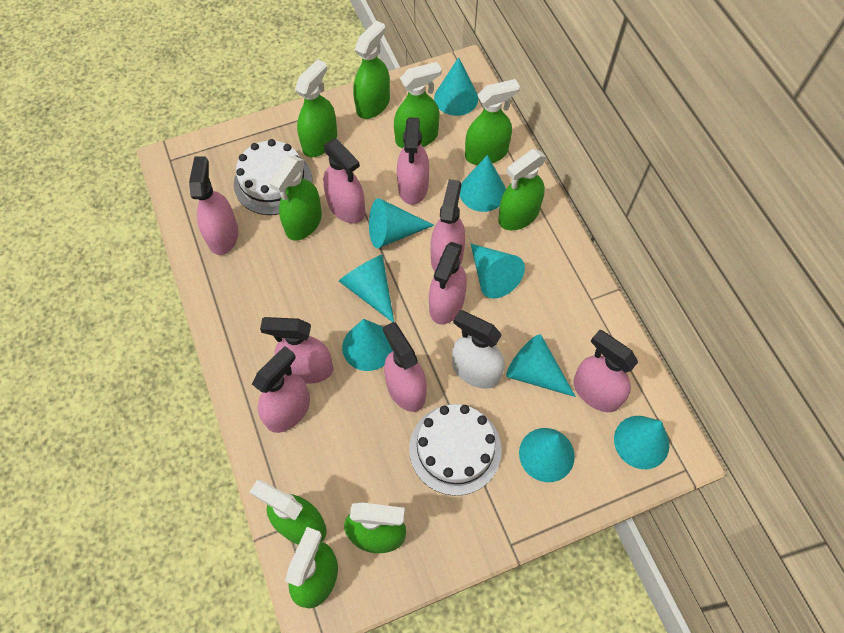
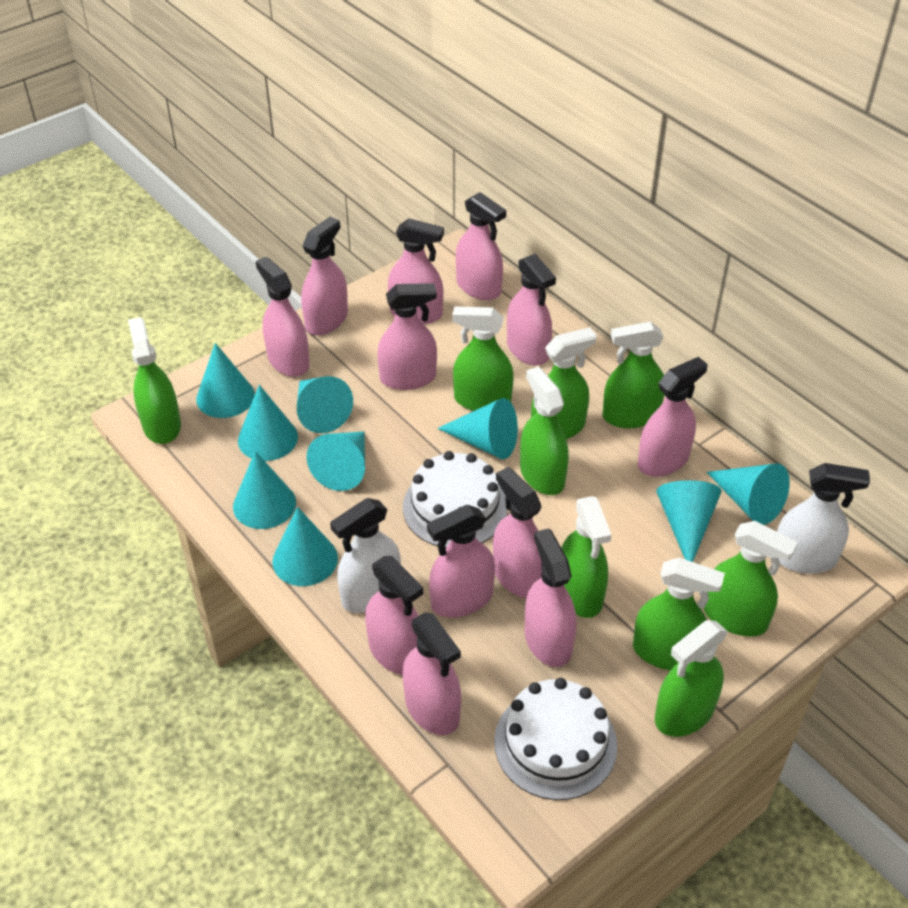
pink spray bottle: [189,157,238,255] [252,346,310,433] [260,317,333,384] [323,139,365,223] [383,322,427,412] [397,117,429,205] [429,242,467,325] [430,179,465,272] [573,330,638,412] = 9 -> [256,257,310,377] [301,217,348,335] [365,556,423,675] [377,283,437,390] [388,218,444,324] [403,612,461,735] [427,505,495,618] [456,192,506,300] [493,467,542,598] [507,254,556,366] [524,528,576,667] [638,357,708,477] = 12
white spray bottle: [452,310,505,389] = 1 -> [330,498,401,613] [777,463,870,574] = 2

